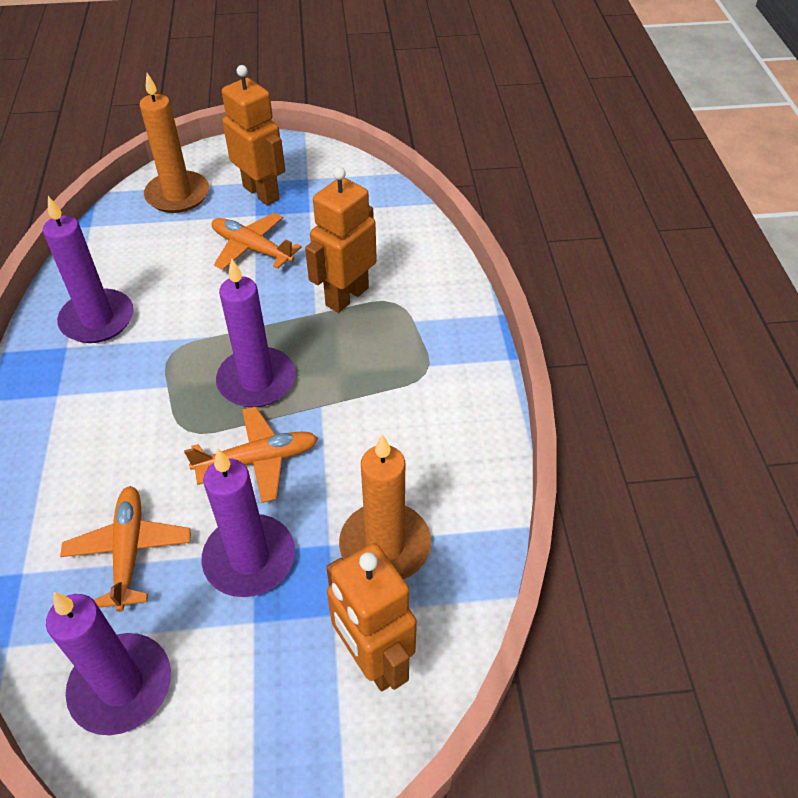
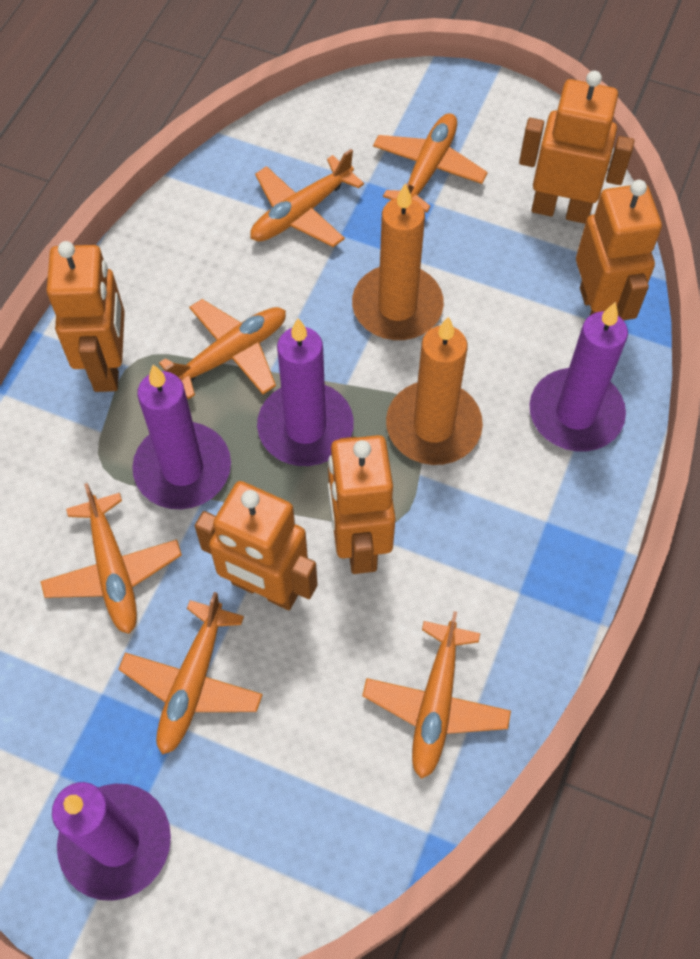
orange plane: [60,486,191,612] [184,407,318,503] [212,213,302,270] = 3 -> [41,483,182,634] [118,592,263,755] [159,299,286,399] [250,149,364,247] [362,611,511,779] [373,113,488,213] = 6
orange robot: [222,65,285,206] [305,167,377,313] [326,543,417,691] = 3 -> [47,241,125,392] [195,481,318,610] [328,435,396,574] [519,71,634,224] [576,180,662,320] = 5

